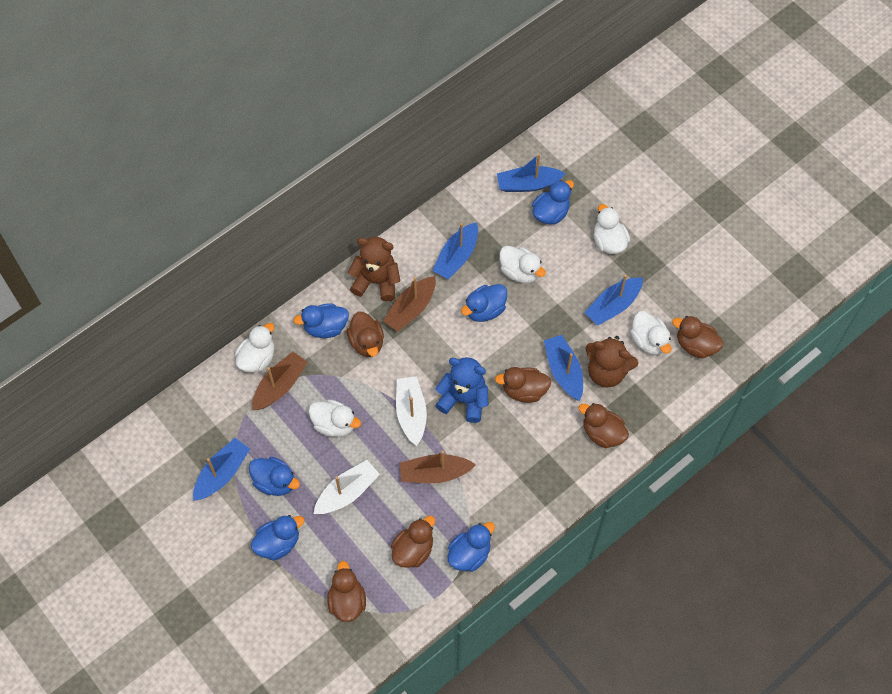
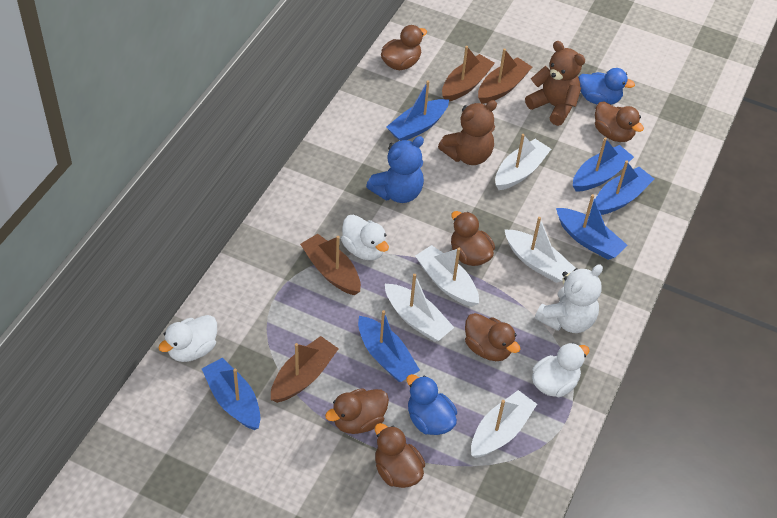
blue boat: [193,438,250,501] [432,222,478,280] [497,154,566,192] [544,335,583,401] [584,275,643,326] = 5 -> [202,358,260,430] [358,310,420,382] [386,80,449,141] [556,194,627,260] [573,137,634,192] [595,161,654,215] = 6
blue duck: [249,457,300,496] [251,515,304,560] [293,303,349,338] [447,522,495,572] [461,284,507,322] [532,180,574,224] = 6 -> [406,374,457,435] [578,68,635,105] = 2
brown boat: [252,352,308,410] [383,276,436,332] [400,451,476,483] = 3 -> [271,336,339,403] [300,234,361,295] [442,46,495,101] [478,48,532,104] = 4
white boat: [314,460,380,514] [396,376,427,446] = 2 -> [385,274,455,342] [415,245,479,307] [471,390,537,458] [495,134,551,190] [504,217,575,283] = 5
white duck: [235,323,274,373] [308,399,361,437] [499,246,546,283] [594,204,630,254] [630,311,671,355] = 5 -> [158,315,217,362] [341,214,389,260] [532,343,590,397] = 3
white teddy bear: none = 0 -> [535,264,603,333] = 1

